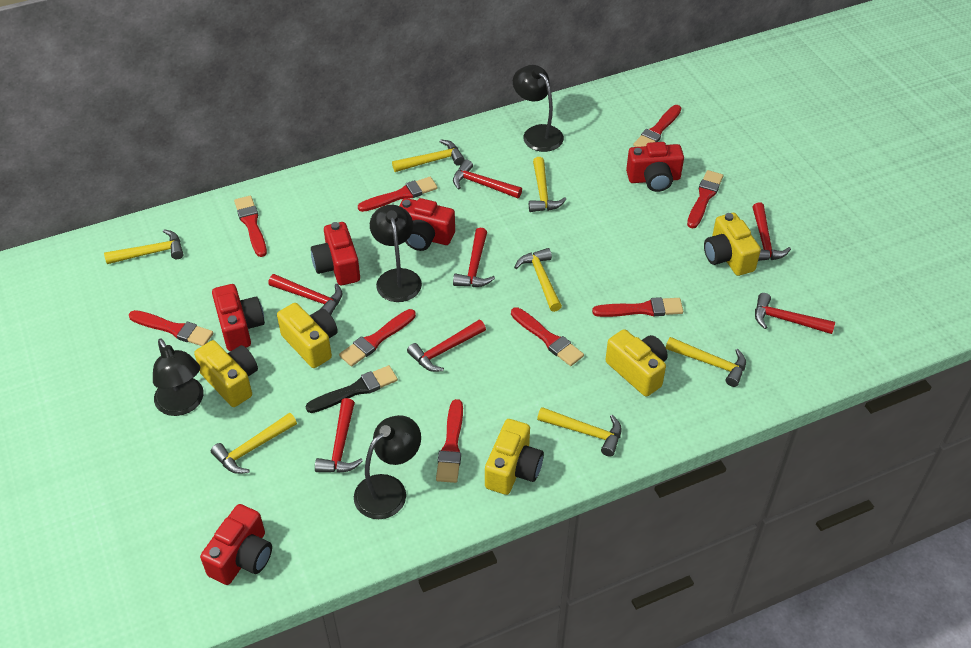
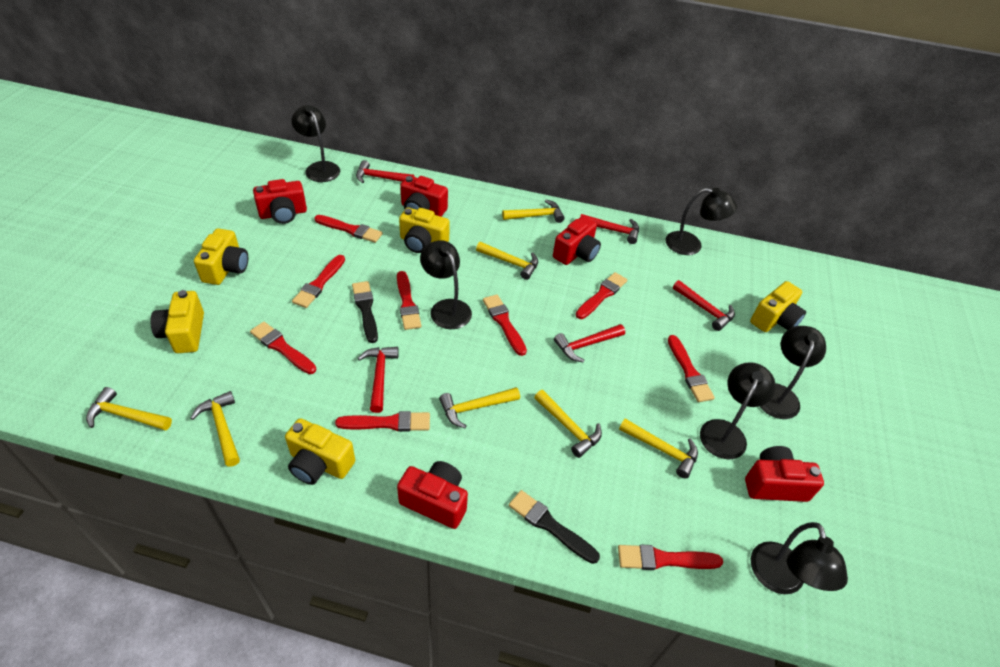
black brush: [306,365,398,413] = 1 -> [352,281,378,343] [509,490,600,564] = 2
black lamp: [153,339,204,416] [354,415,421,519] [370,205,422,302] [513,65,564,152] = 4 -> [291,105,340,182] [420,240,472,329] [666,188,737,255] [700,362,776,460] [751,522,848,594] [759,326,826,419] = 6
red hammer: [268,274,343,315] [315,398,363,473] [407,320,486,372] [453,159,522,198] [453,228,495,287] [753,203,791,261] [755,293,835,334] = 7 -> [356,160,415,183] [357,347,399,413] [554,324,625,363] [580,214,639,244] [673,280,735,331] = 5

